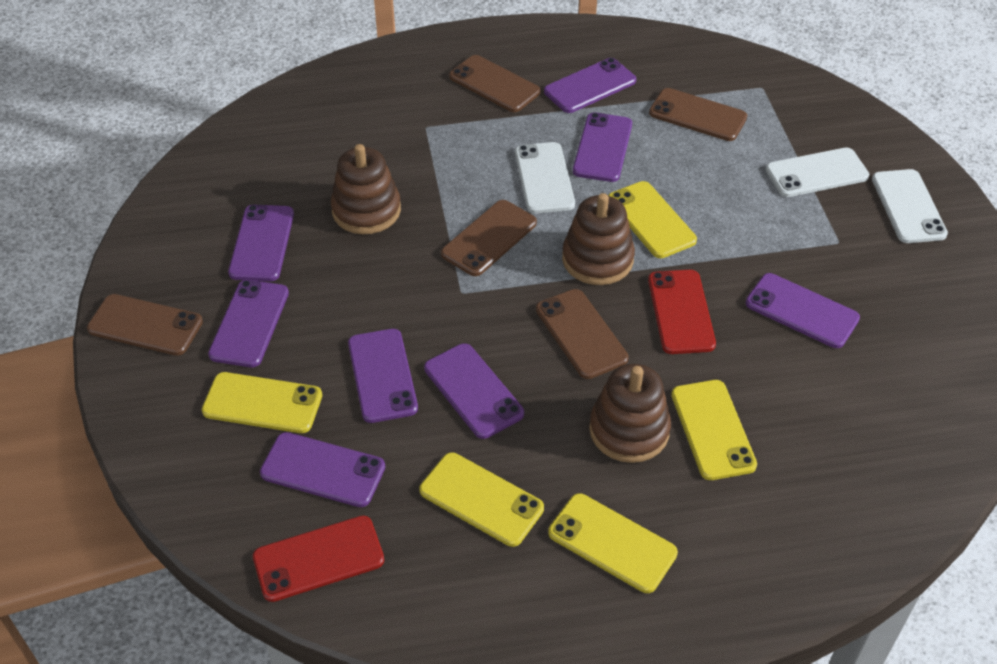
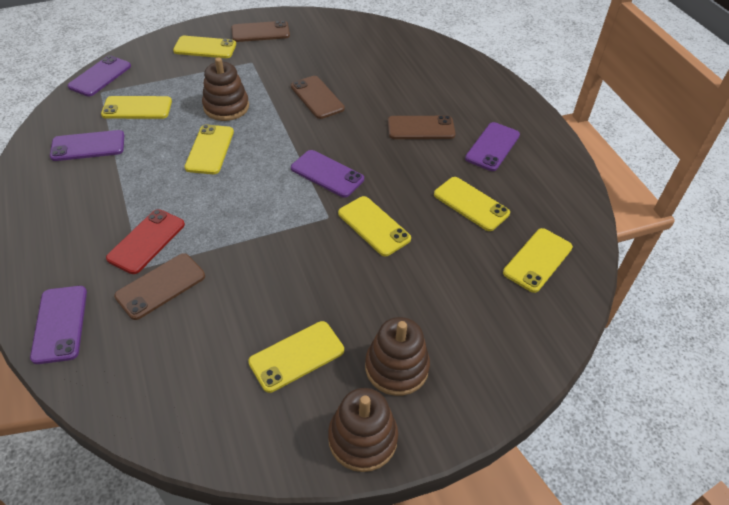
brown phone: [87,294,203,356] [441,200,537,276] [449,55,540,112] [536,289,629,379] [649,88,747,141] = 5 -> [114,253,205,320] [231,20,290,42] [291,76,345,119] [388,115,456,139] = 4
purple phone: [208,280,289,367] [228,205,294,281] [260,432,385,507] [348,329,418,423] [424,343,524,439] [544,58,636,113] [573,112,632,182] [745,273,860,348] = 8 -> [30,286,87,364] [50,130,124,161] [67,55,131,97] [291,150,364,197] [465,122,520,171] = 5
red phone: [253,515,384,602] [648,270,716,354] = 2 -> [106,209,185,274] = 1
white phone: [515,142,575,214] [766,147,869,197] [872,169,948,243] = 3 -> none = 0
yellow phone: [202,372,322,433] [420,453,544,547] [548,493,678,593] [608,181,697,258] [671,380,757,480] = 5 -> [101,96,172,119] [173,36,236,58] [185,124,234,174] [248,321,344,393] [338,196,411,256] [434,177,510,231] [503,228,573,293] = 7

